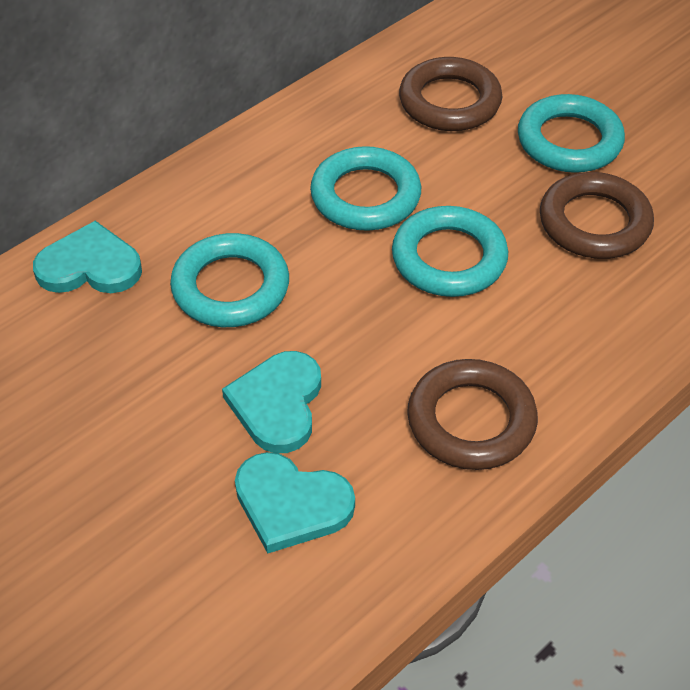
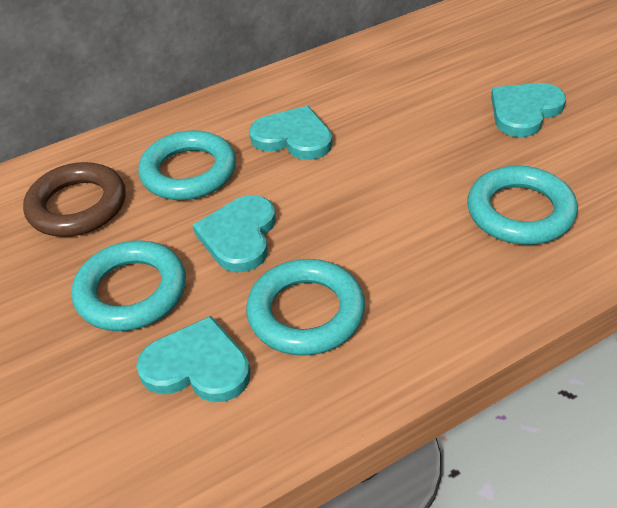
brown ring: [399,57,502,131] [407,359,538,470] [540,172,654,259] = 3 -> [23,162,126,237] = 1
turquoise heart: [33,221,142,293] [222,351,321,453] [235,452,355,553] = 3 -> [136,316,251,402] [193,195,276,272] [249,106,333,160] [491,83,566,137] = 4

